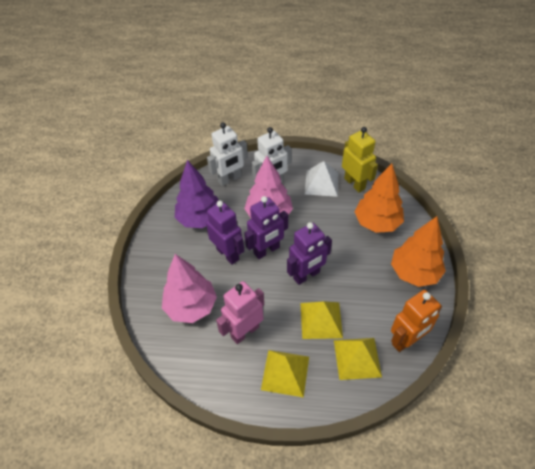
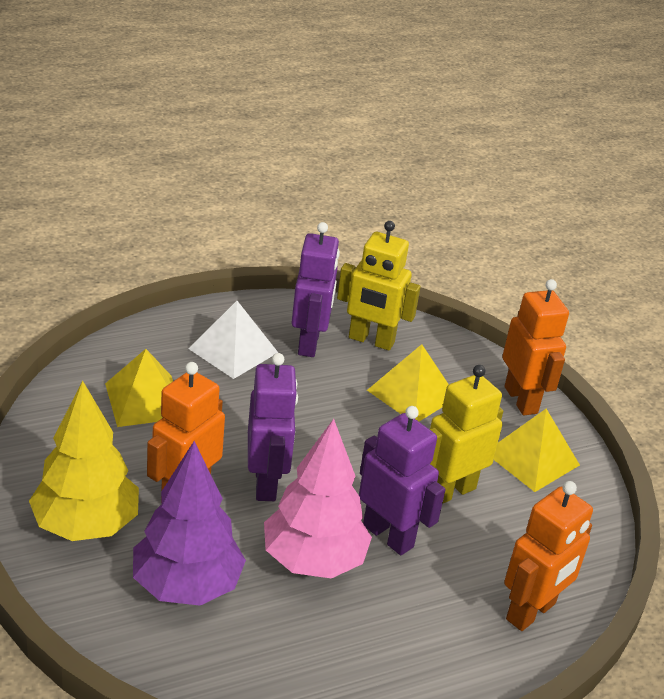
orange robot: [391,290,442,352] = 1 -> [147,362,225,491] [502,279,569,415] [504,481,593,631] = 3
orange tree: [354,164,404,233] [391,216,446,287] = 2 -> none = 0
pink robot: [216,281,264,344] = 1 -> none = 0
pink tree: [162,254,217,323] [244,156,293,219] = 2 -> [264,419,372,578] = 1
white robot: [207,122,248,186] [252,127,292,183] = 2 -> none = 0
yellow robot: [342,127,378,193] = 1 -> [337,221,421,351] [430,365,503,504] = 2
yellow tree: none = 0 -> [29,380,139,541] = 1

